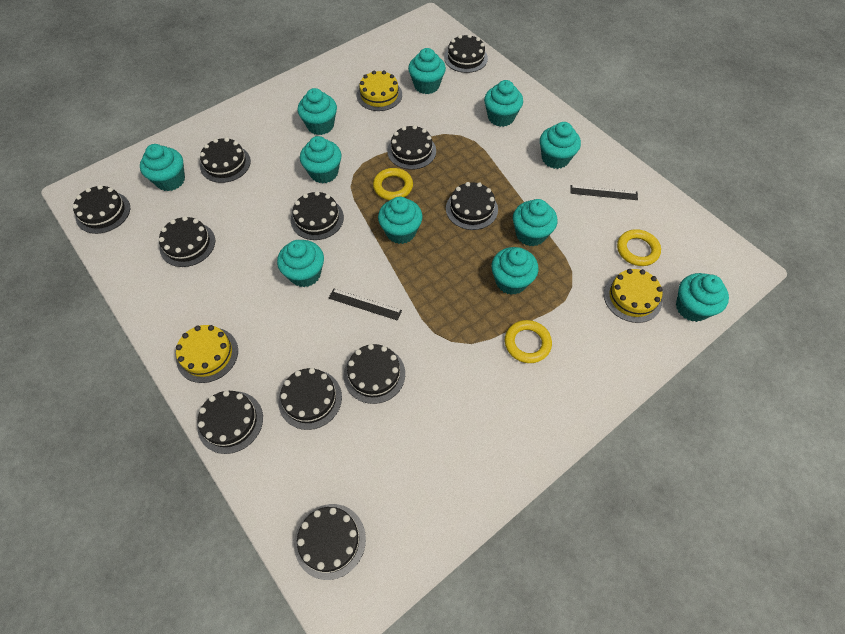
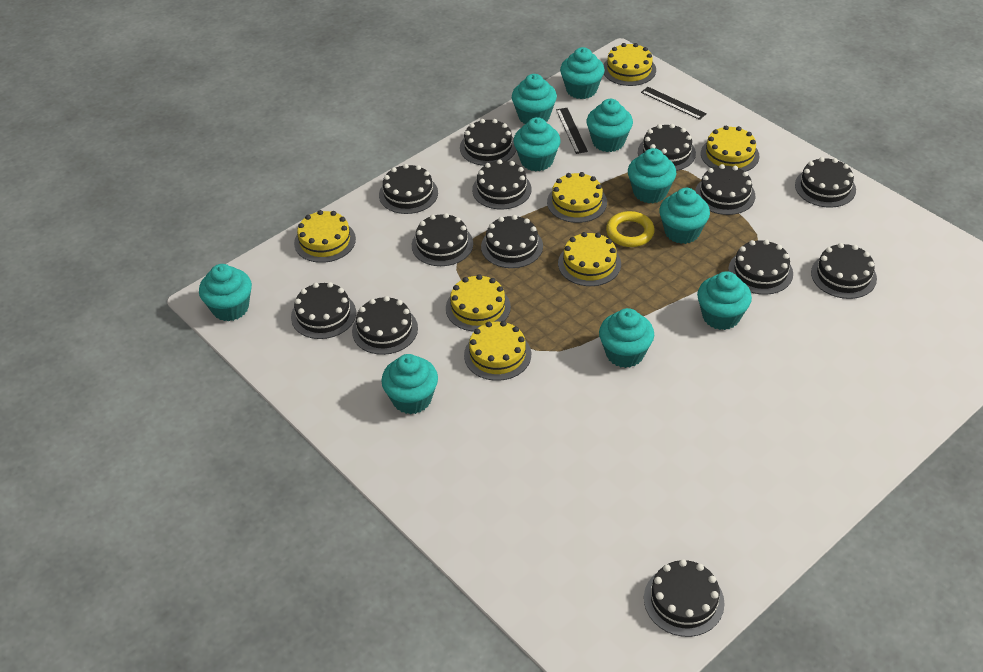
black cake: [72,185,130,234] [159,216,215,267] [197,390,263,454] [200,137,251,183] [278,368,342,430] [291,191,344,240] [294,504,366,580] [344,344,405,404] [387,125,436,170] [444,34,488,73] [446,182,498,230] = 11 -> [291,282,356,339] [352,296,418,355] [379,164,438,214] [412,213,473,266] [460,119,516,166] [472,159,532,209] [481,215,543,268] [638,124,696,171] [644,559,725,637] [695,164,755,215] [728,239,793,295] [795,157,856,208] [811,243,877,299] = 13
turquoise cupcake: [140,144,185,191] [277,240,324,287] [297,88,337,135] [300,136,342,183] [378,197,423,244] [408,48,446,94] [484,80,523,127] [491,247,538,295] [513,199,557,246] [540,122,581,169] [676,273,729,322] = 11 -> [199,264,252,321] [381,354,438,414] [512,74,557,124] [513,117,561,171] [560,47,605,99] [587,99,633,152] [599,308,654,368] [628,148,676,203] [659,188,710,244] [697,271,752,330] = 10
yellow cake: [176,325,238,383] [357,70,402,111] [604,269,663,323] = 3 -> [294,210,356,263] [446,274,511,332] [464,321,531,381] [547,172,607,223] [558,232,621,286] [603,43,656,86] [701,125,759,172] = 7
yellow ring: [373,168,413,200] [505,320,552,363] [617,229,661,266] = 3 -> [606,211,655,247] = 1

